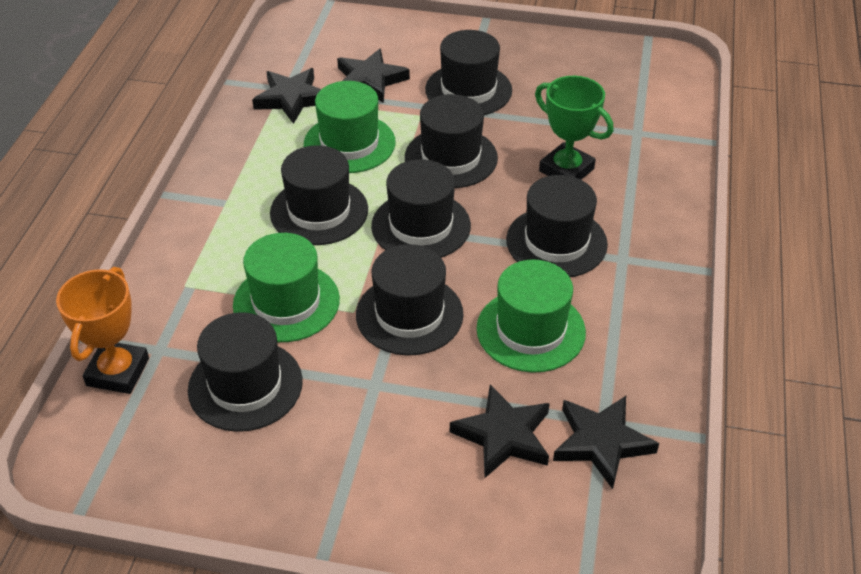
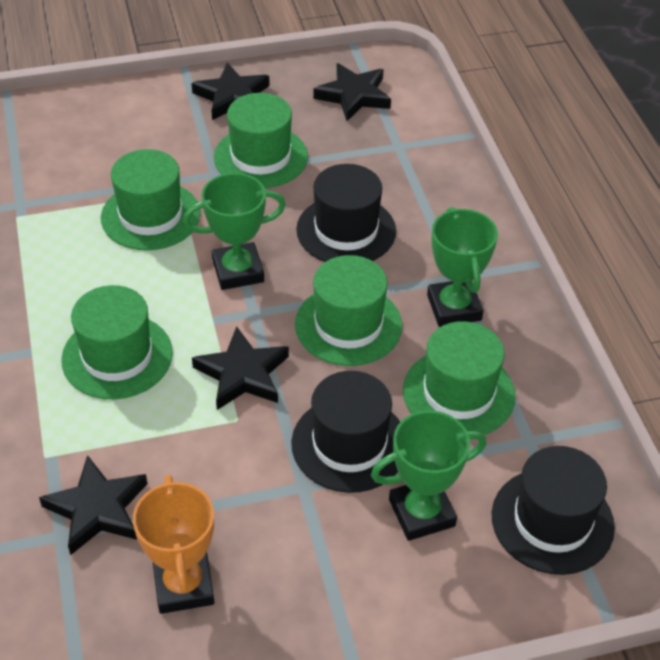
black hat: [188,312,303,432] [270,145,368,245] [356,244,464,356] [371,159,471,258] [405,94,498,188] [425,30,512,115] [506,175,608,277] = 7 -> [291,371,400,493] [296,164,396,262] [492,446,615,575] = 3
green hat: [233,233,340,342] [304,81,396,173] [476,259,586,373] = 3 -> [61,285,173,399] [101,149,200,250] [214,93,308,188] [295,255,402,366] [403,321,515,435] = 5
green trophy: [535,76,613,180] = 1 -> [183,173,286,290] [371,411,487,541] [427,207,498,327] = 3

